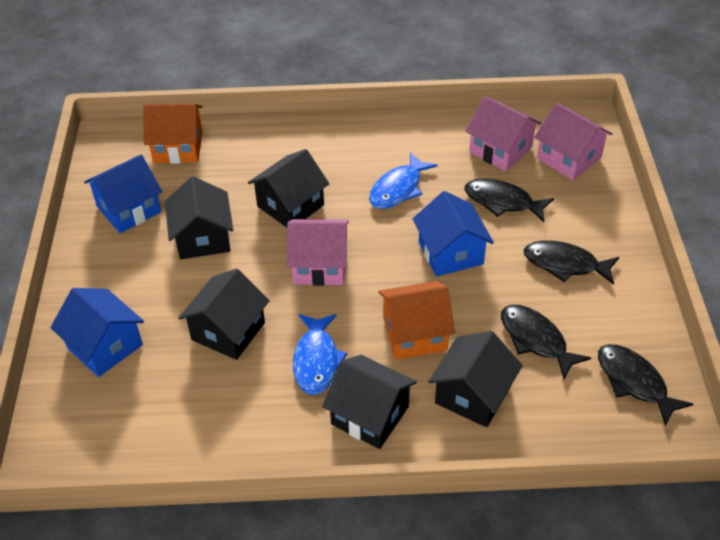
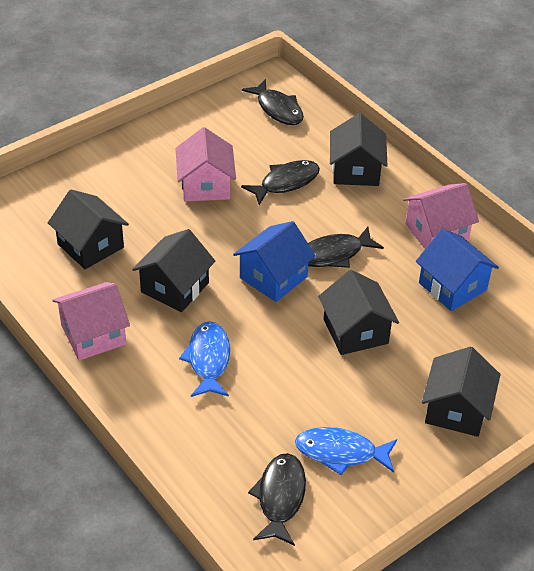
blue house: [50,288,144,377] [84,155,162,233] [413,191,494,277] = 3 -> [233,221,316,302] [416,229,499,311] = 2
orange house: [143,103,203,164] [378,281,455,360] = 2 -> none = 0

